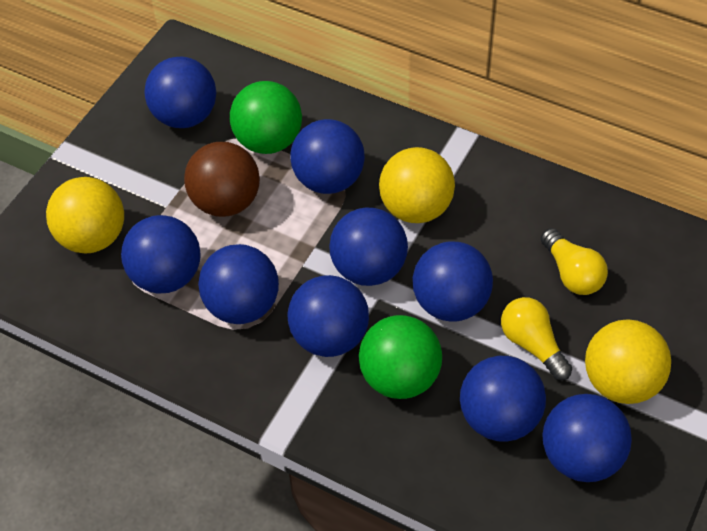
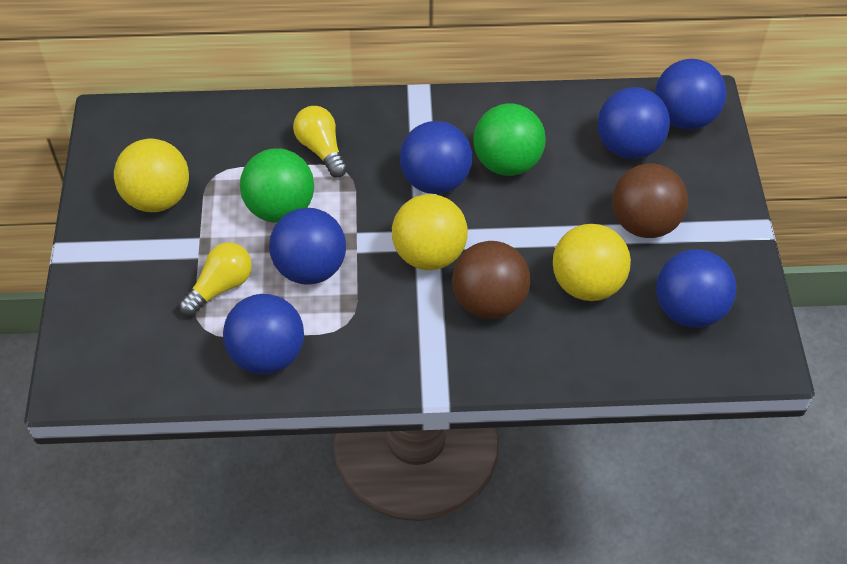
blue ball: [121,215,201,293] [144,57,216,128] [198,244,279,324] [288,275,369,357] [290,119,365,194] [329,208,408,286] [413,242,493,322] [460,356,546,442] [542,394,632,482] = 9 -> [223,294,304,374] [269,208,346,285] [400,121,472,194] [598,87,670,159] [655,59,726,130] [656,249,736,328] = 6
brown ball: [184,142,260,217] = 1 -> [452,241,530,319] [612,164,688,238] = 2

